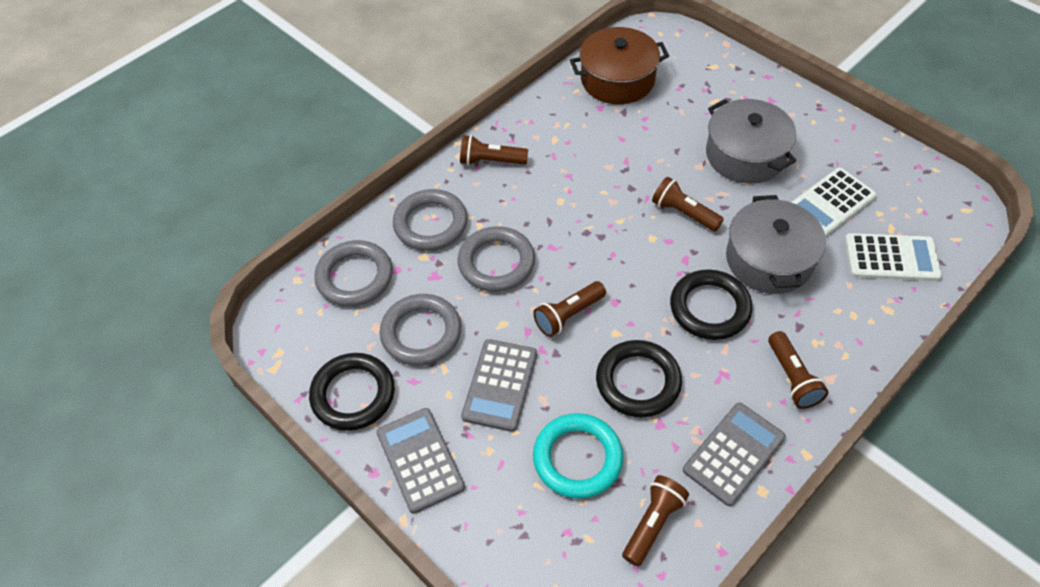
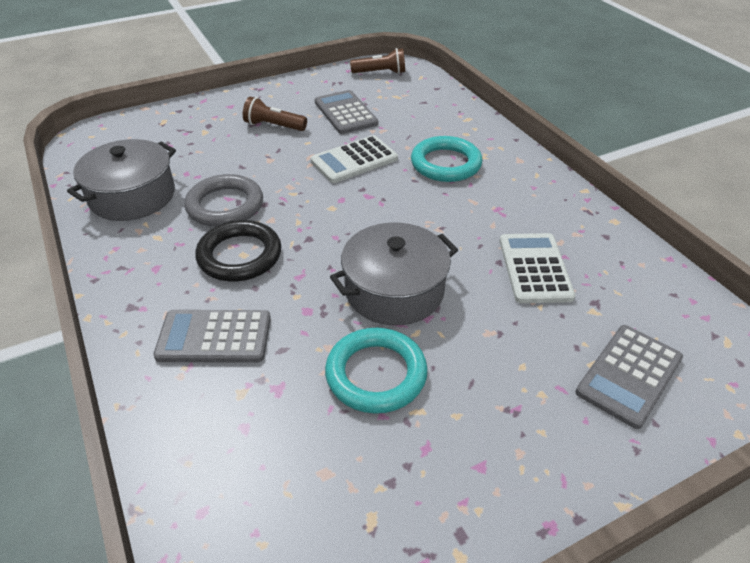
black ring: [309,353,395,431] [596,340,682,417] [670,269,753,340] = 3 -> [195,220,281,281] = 1
brown flashlight: [460,135,528,165] [533,281,606,337] [622,475,689,566] [652,177,724,232] [768,331,828,409] = 5 -> [243,96,307,131] [350,48,405,74] = 2
brown pot: [570,27,669,104] = 1 -> none = 0
grey ring: [314,240,393,307] [380,294,461,366] [393,189,468,251] [457,226,535,292] = 4 -> [184,174,263,227] = 1
turquoise ring: [533,413,623,499] = 1 -> [325,328,428,414] [411,136,482,182] = 2

